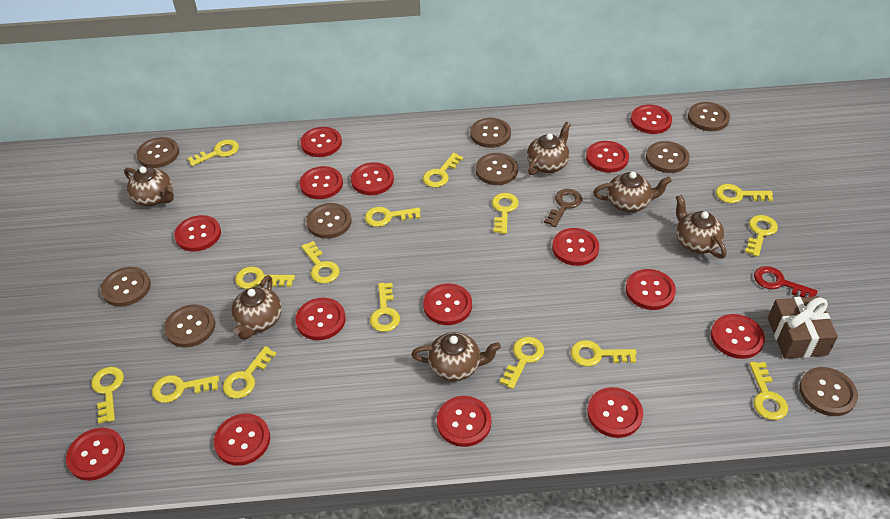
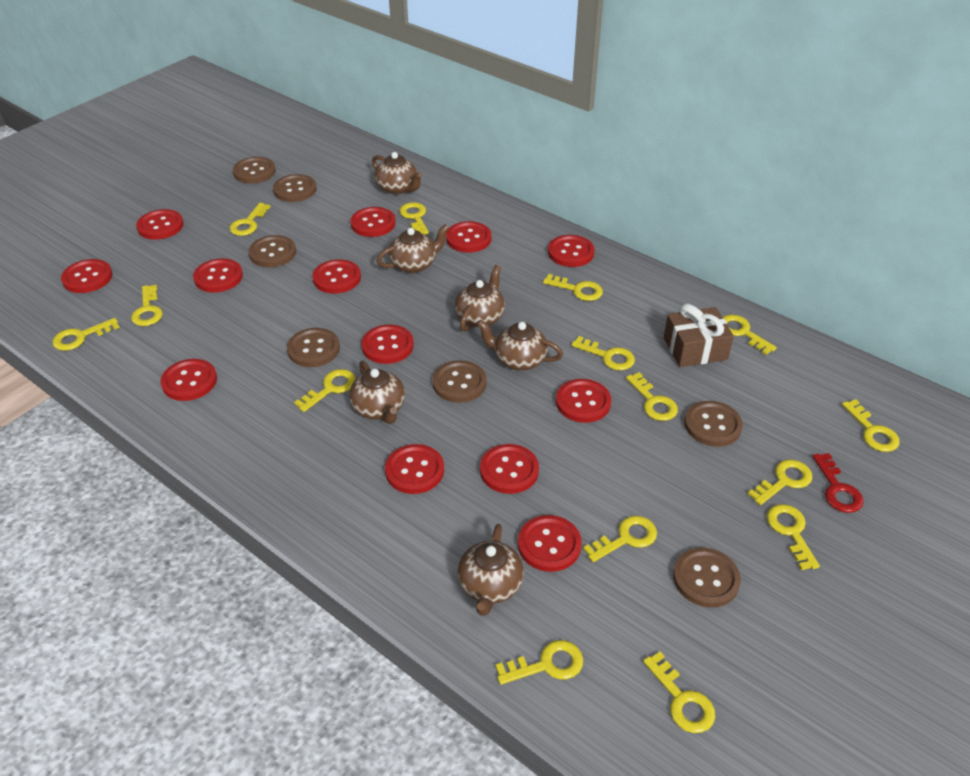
brown button: [101,267,151,307] [136,137,179,168] [164,304,215,348] [306,203,352,239] [470,118,511,148] [476,153,518,185] [646,141,690,173] [688,102,730,131] [799,367,858,416] = 9 -> [233,157,276,183] [248,235,296,267] [273,174,316,202] [287,328,340,367] [433,360,487,403] [673,548,741,608] [684,401,743,447] = 7
brown key: [544,189,582,227] = 1 -> none = 0
red button: [66,428,125,481] [174,215,221,252] [214,414,270,466] [295,298,346,340] [300,166,343,199] [301,127,342,157] [351,162,394,195] [423,283,472,325] [437,396,492,447] [552,228,599,266] [586,141,629,173] [587,387,643,438] [626,269,676,310] [630,105,672,134] [711,314,765,359] = 15 -> [61,259,112,293] [136,209,184,240] [161,359,217,401] [193,258,243,293] [312,260,361,294] [350,207,396,237] [361,325,414,364] [385,444,444,494] [446,221,492,253] [480,444,539,494] [518,515,582,572] [548,235,595,267] [556,379,611,423] = 13

